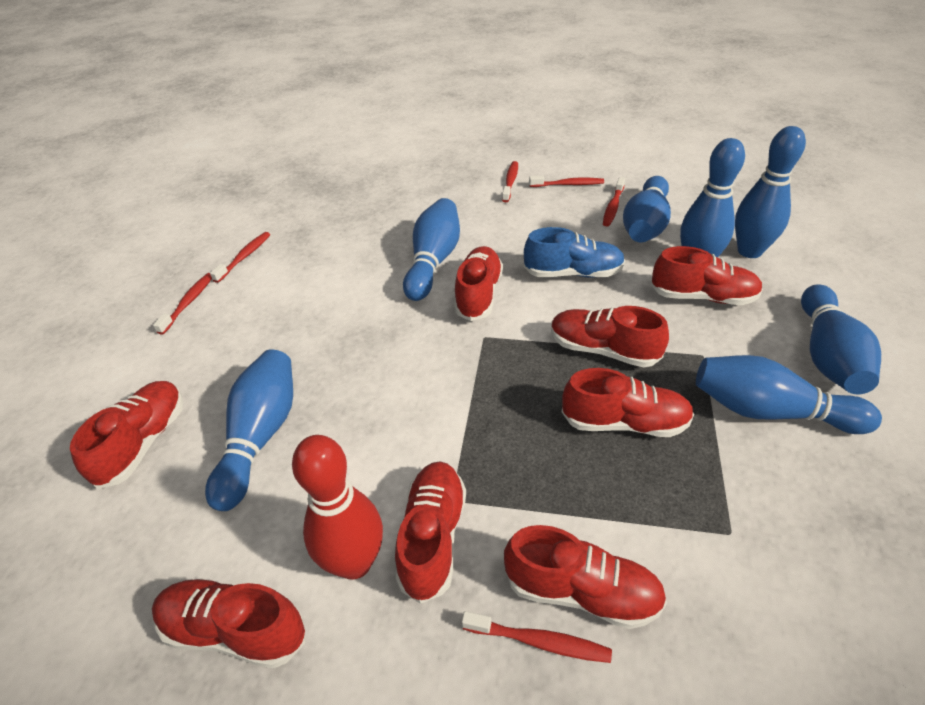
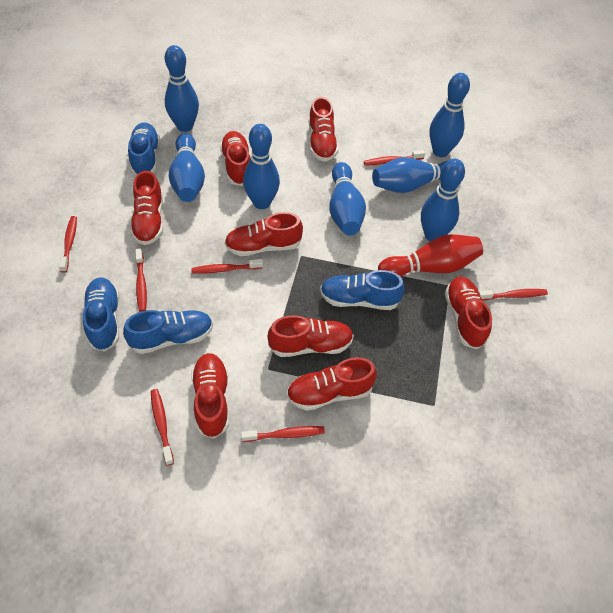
blue shoe: [524,227,625,278] = 1 -> [83,277,119,352] [123,310,213,354] [128,122,160,176] [320,270,405,310] = 4
red toothbrush: [153,273,212,335] [210,232,270,283] [462,611,612,663] [502,161,518,202] [529,175,604,187] [603,177,625,226] = 6 -> [59,216,77,273] [135,248,147,312] [151,389,174,466] [191,259,263,274] [241,426,325,442] [364,150,425,166] [479,289,548,300] = 7

